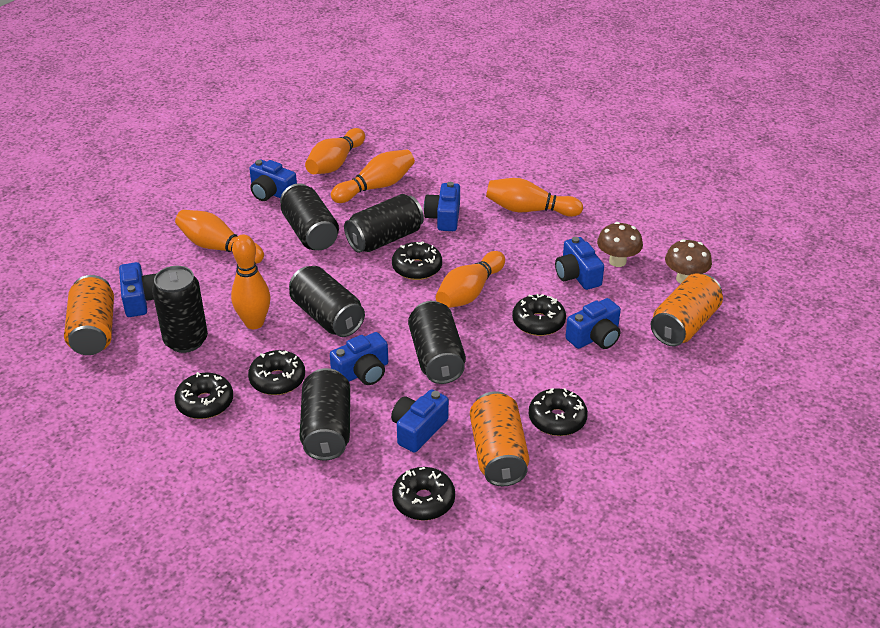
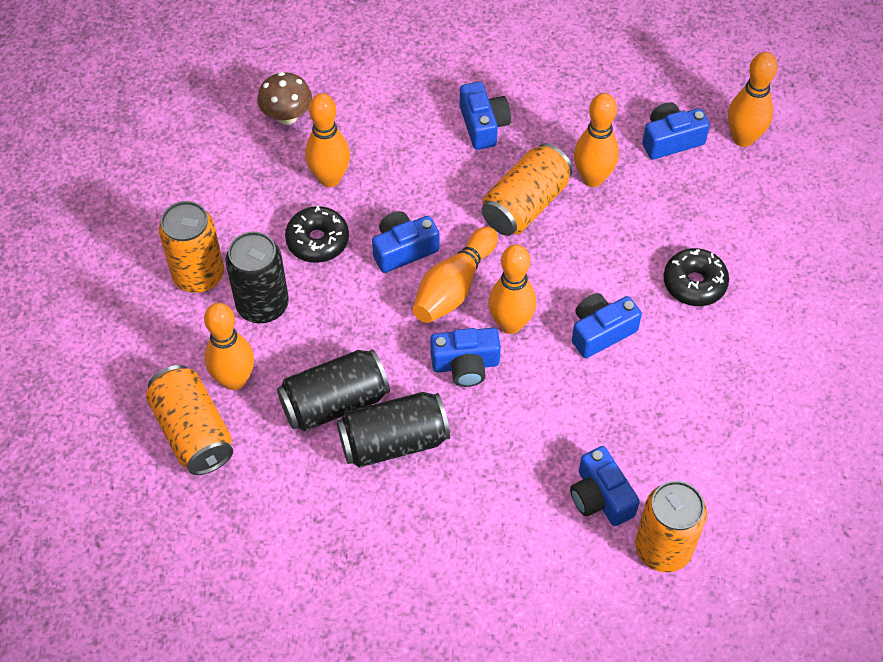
black can: [152,266,208,353] [280,183,339,250] [289,266,365,337] [299,368,350,461] [344,194,424,253] [408,301,466,384] = 6 -> [226,231,289,323] [277,349,390,431] [337,392,450,468] = 3
black donut: [174,372,233,419] [248,350,305,395] [392,242,442,280] [392,467,455,520] [512,294,566,336] [529,388,588,436] = 6 -> [285,206,349,263] [663,248,729,306] = 2
blue camera: [119,262,156,317] [249,160,297,201] [330,332,388,385] [391,389,449,453] [424,182,460,231] [555,237,604,290] [565,298,621,349] = 7 -> [372,211,439,273] [430,328,501,387] [460,82,511,150] [570,446,640,526] [572,293,642,358] [642,102,710,160] = 6
brown mushroom: [597,222,643,267] [665,239,712,284] = 2 -> [257,72,312,125] = 1
orange can: [64,275,114,355] [470,391,530,486] [651,273,723,346] = 3 -> [146,365,233,475] [159,201,224,293] [481,143,573,236] [635,481,707,572] = 4

